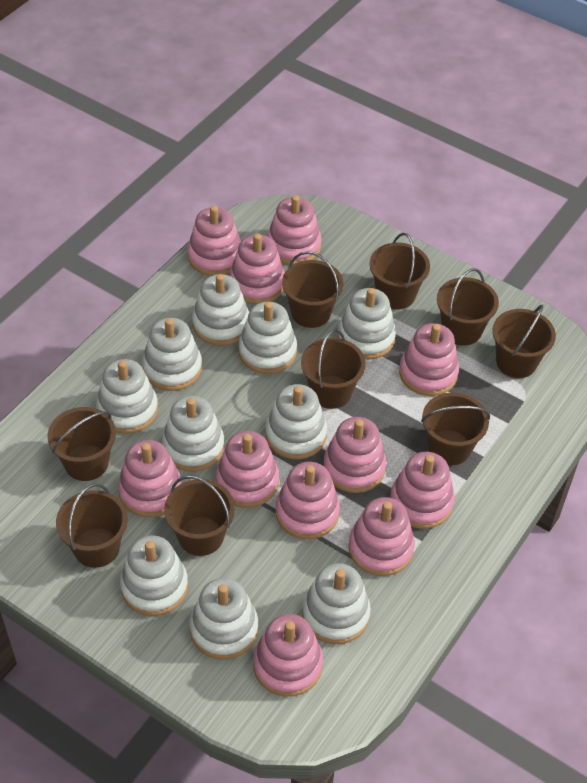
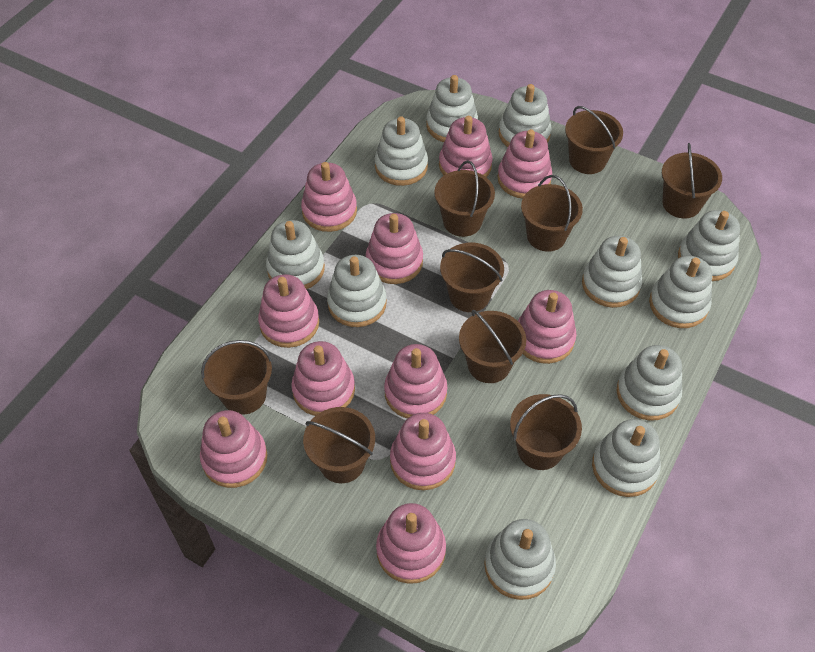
white stacking toy: [96,359,158,434] [120,536,188,616] [142,318,202,391] [162,396,224,472] [189,578,258,660] [192,274,249,346] [238,302,297,374] [265,384,327,459] [302,563,371,644] [338,288,396,360] = 10 -> [266,220,325,289] [327,255,387,327] [375,117,428,186] [426,75,478,142] [484,519,556,600] [499,84,551,147] [582,236,642,308] [592,419,661,497] [617,345,682,421] [649,256,712,328] [678,210,740,281] = 11

